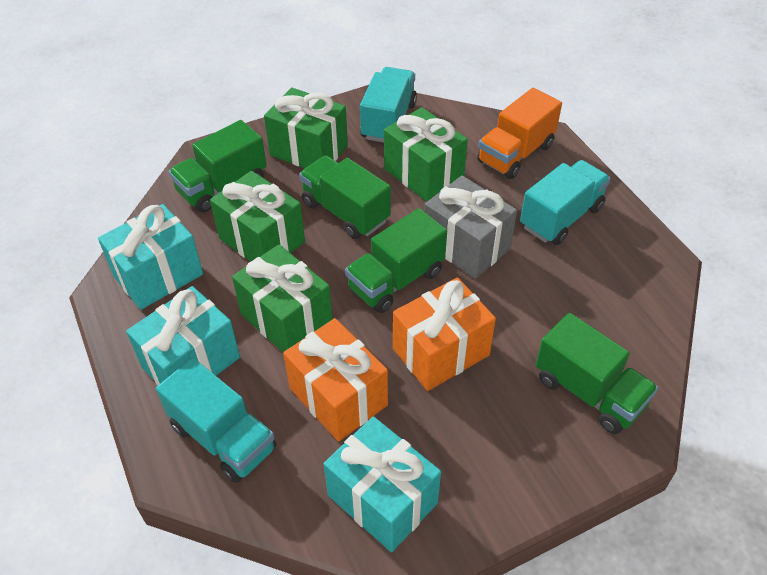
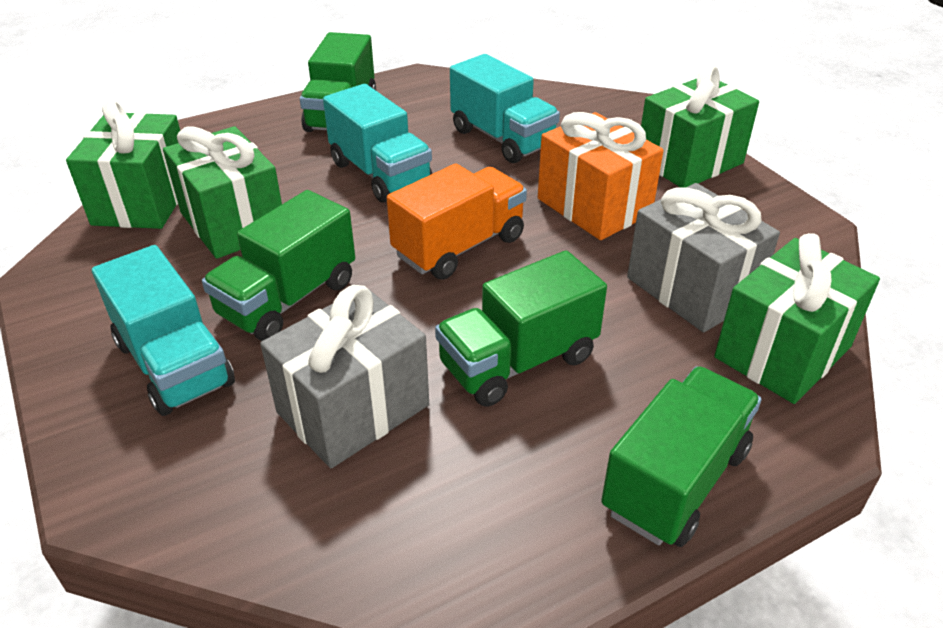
grey gift: [424,176,517,279] = 1 -> [260,285,429,468] [627,183,780,333] = 2
orange gift: [283,318,388,442] [393,277,496,391] = 2 -> [538,112,664,240] = 1
turquoise gift: [98,204,203,310] [126,286,240,385] [324,416,441,552] = 3 -> none = 0

